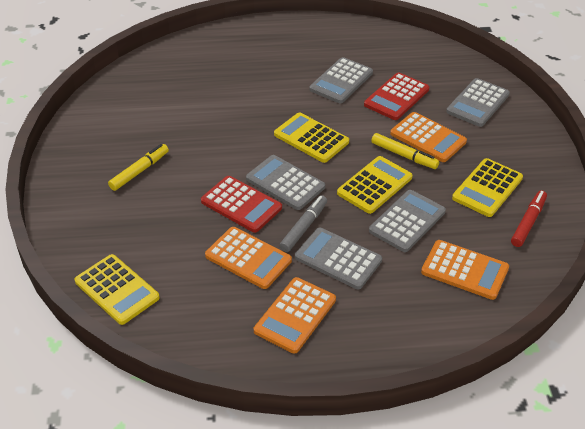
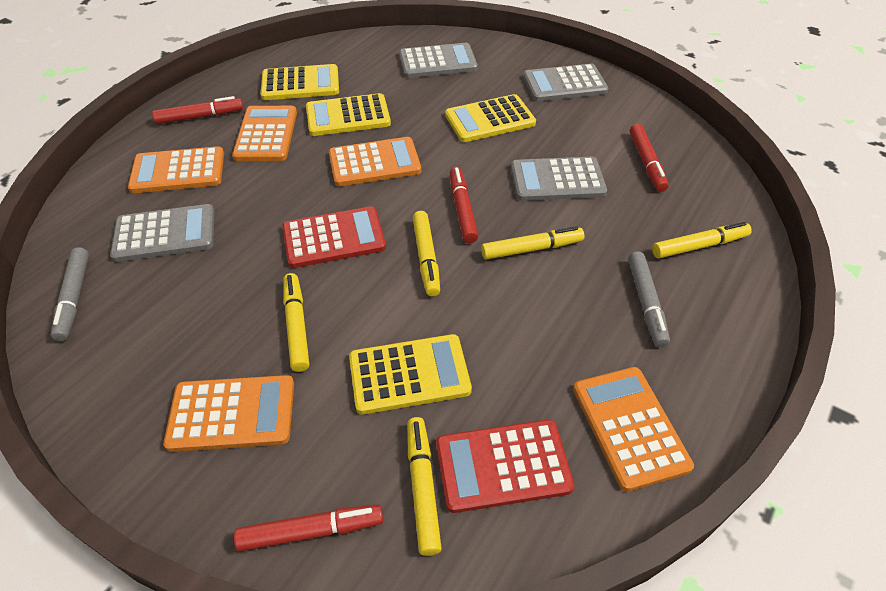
grey calculator: [246,155,325,210] [295,228,382,289] [310,57,373,103] [369,190,446,252] [446,78,510,127] = 5 -> [110,204,214,262] [399,43,478,78] [511,157,607,201] [523,64,609,101] = 4
grey marker: [279,195,327,252] = 1 -> [51,247,89,341] [628,251,670,347] = 2
orange calculator: [205,227,292,289] [254,277,336,354] [390,112,467,162] [421,240,509,300] = 4 -> [128,146,224,193] [163,375,294,452] [232,106,297,161] [329,137,421,186] [573,367,694,492] = 5
red marker: [511,190,547,247] = 1 -> [152,96,243,124] [234,504,383,551] [450,167,478,243] [630,124,669,192] = 4
yellow marker: [108,144,169,191] [371,133,439,169] = 2 -> [283,273,309,372] [407,417,442,556] [413,211,440,296] [481,226,584,260] [652,222,752,259] = 5

